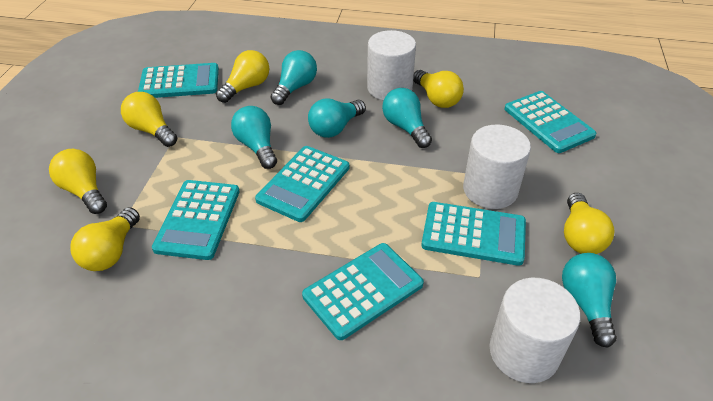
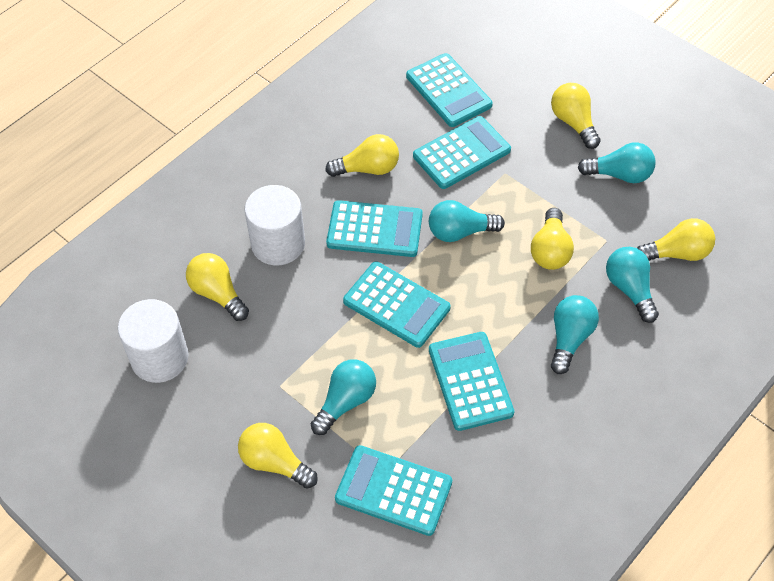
white cylinder: [367,30,416,101] [463,124,531,209] [489,278,580,383] = 3 -> [118,299,189,383] [245,185,305,265] = 2

